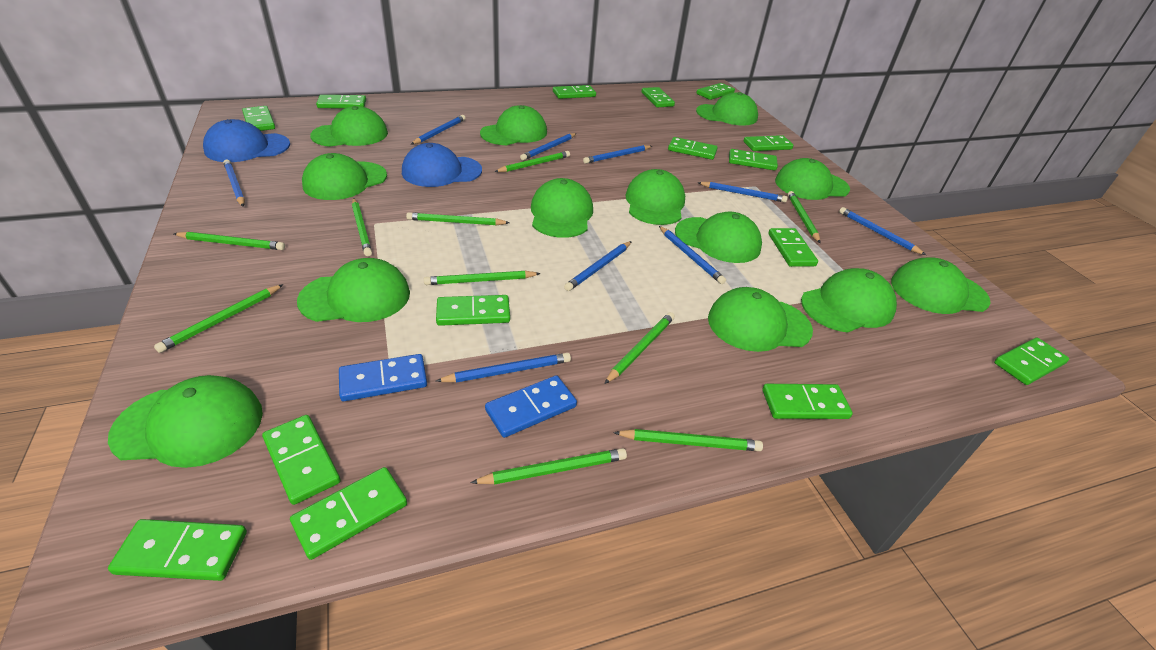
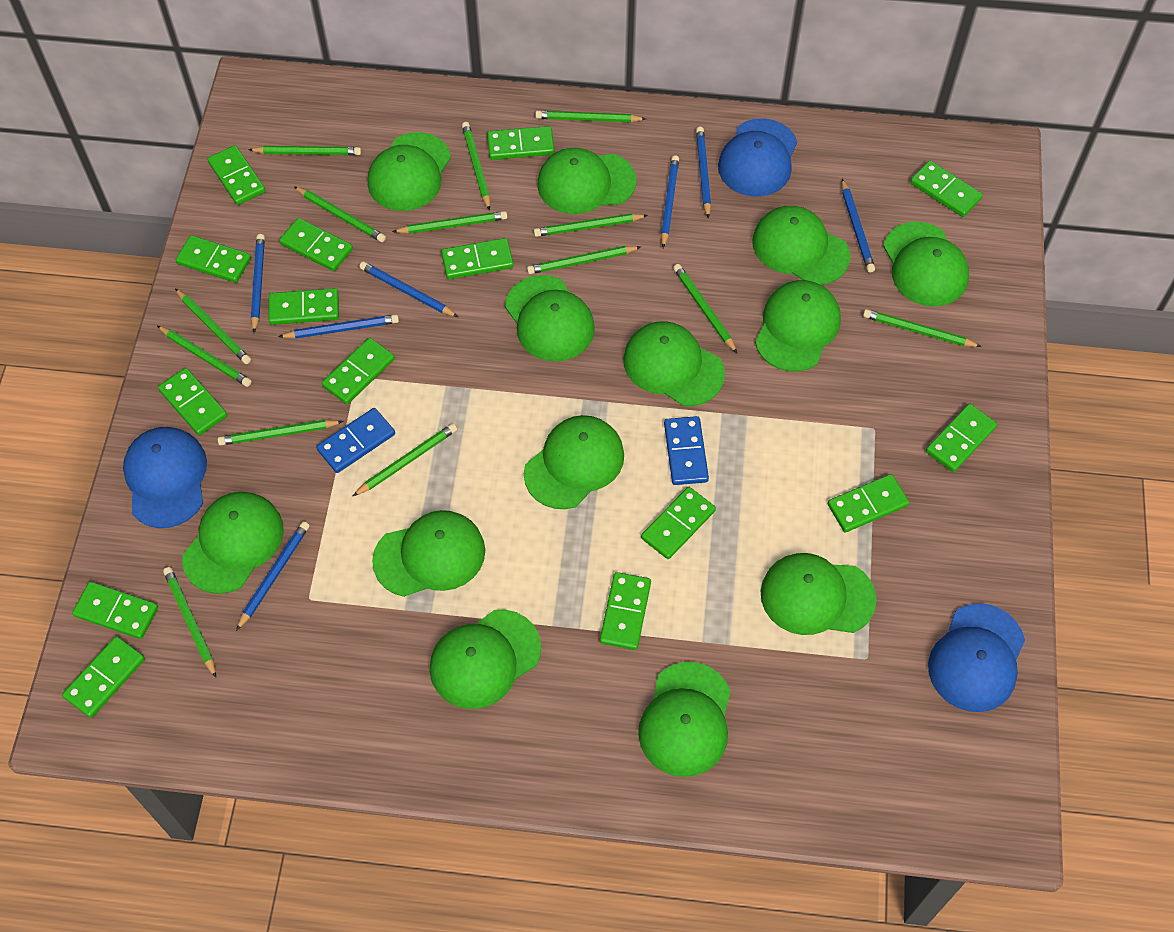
blue cap: [203,119,290,162] [402,143,482,187] = 2 -> [123,427,207,528] [718,118,797,197] [928,603,1025,712] = 3
blue pencil: [223,160,245,207] [411,115,465,144] [436,353,571,383] [520,133,577,160] [564,241,632,291] [583,145,652,164] [659,226,726,284] [697,182,788,202] [839,207,926,255] = 9 -> [236,521,310,631] [251,234,265,333] [278,314,399,339] [359,261,458,317] [661,155,679,248] [696,127,711,219] [842,179,875,273] = 7
green pencil: [154,284,284,353] [174,232,285,250] [352,198,372,256] [406,212,510,225] [424,271,541,285] [470,448,627,485] [494,151,570,172] [604,312,675,384] [613,429,763,451] [788,191,820,243] = 10 -> [157,326,252,387] [163,567,216,678] [175,289,251,364] [218,420,343,445] [248,146,361,155] [294,186,386,242] [353,423,457,496] [392,211,507,234] [462,122,490,211] [527,246,641,274] [534,213,648,237] [535,111,646,123] [673,264,738,354] [863,309,982,347] = 14

